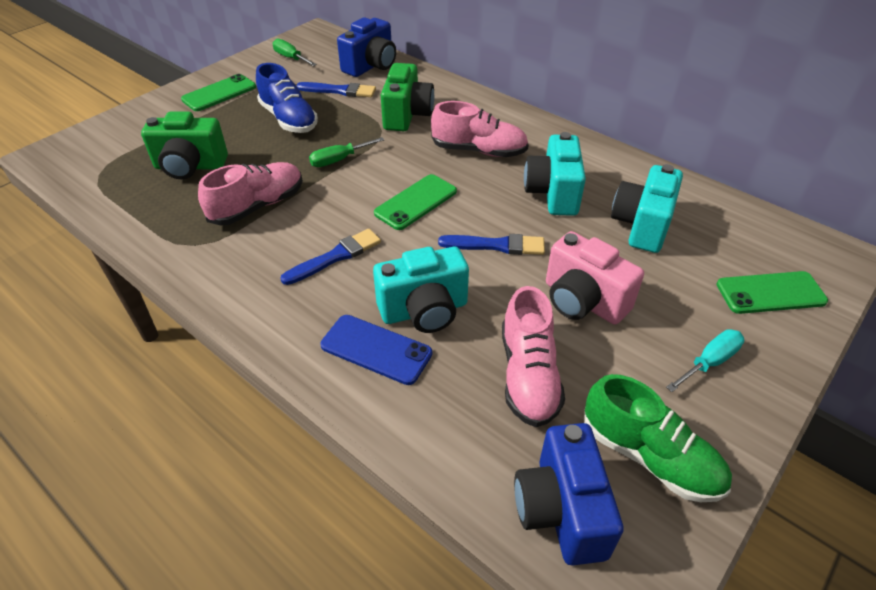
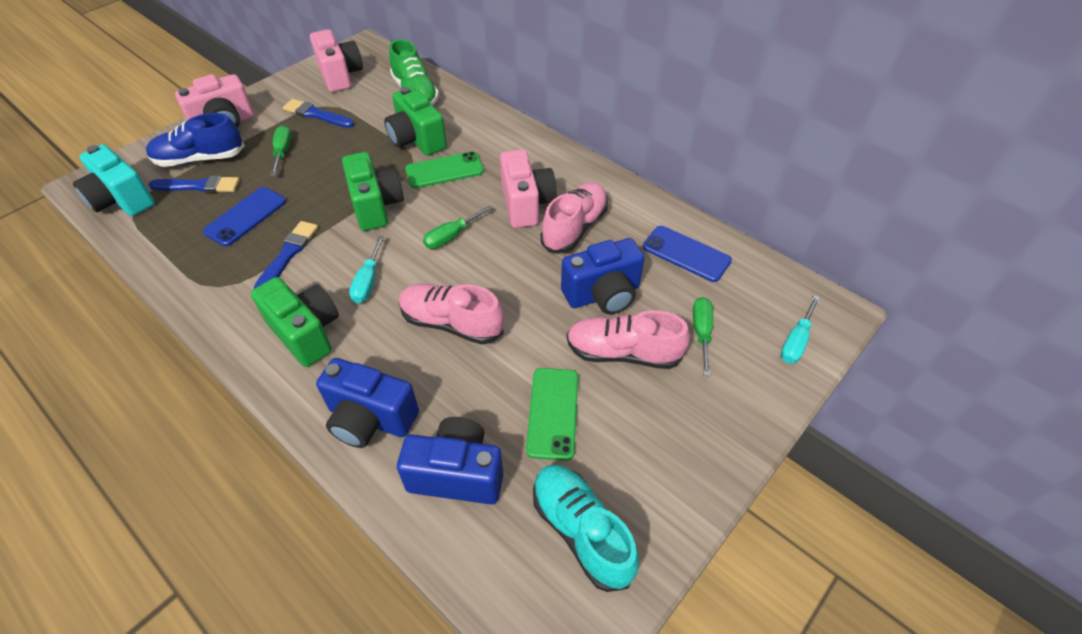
blue camera: [337,17,396,77] [514,423,624,566] = 2 -> [316,358,419,448] [397,417,503,504] [561,238,645,314] = 3
blue phone: [320,315,432,385] = 1 -> [203,187,286,246] [643,226,732,282] = 2
green camera: [141,112,228,179] [381,63,434,131] = 2 -> [251,277,339,367] [342,152,404,231] [384,87,447,156] = 3
green phone: [181,74,256,111] [374,174,457,230] [717,271,828,314] = 3 -> [405,151,484,188] [526,368,578,461] = 2
green screwdriver: [273,39,317,66] [309,137,384,167] = 2 -> [270,125,292,176] [423,205,493,249] [693,297,713,376] = 3
pink camera: [546,231,644,324] = 1 -> [175,74,254,128] [310,29,363,92] [500,150,557,228] = 3
turquoise camera: [373,247,469,333] [524,132,586,216] [611,164,683,253] = 3 -> [73,144,155,216] = 1
turquoise screwdriver: [666,329,744,392] = 1 -> [349,236,384,303] [781,295,820,364] = 2
turquoise shoe: none = 0 -> [533,465,639,592] = 1

